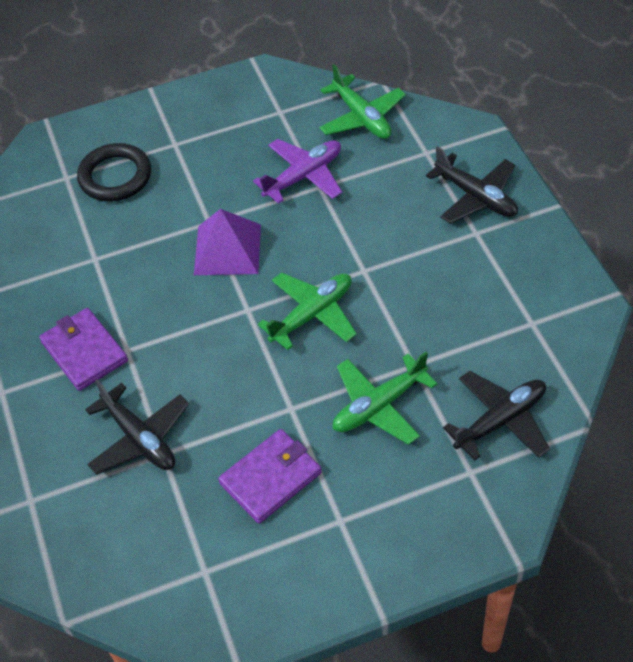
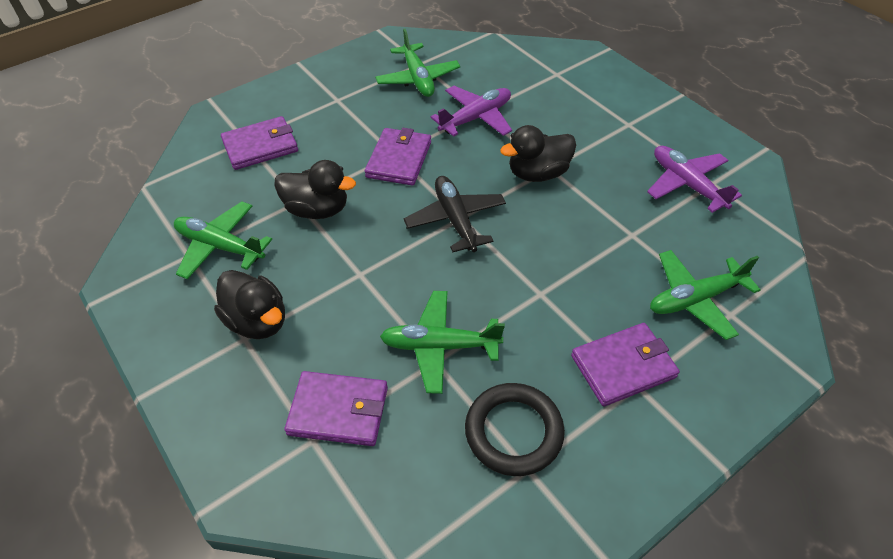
black duck: none = 0 -> [214,270,285,339] [274,160,356,219] [500,125,576,182] = 3
black plane: [85,380,189,475] [426,146,518,224] [443,371,550,461] = 3 -> [404,176,506,252] = 1
green plane: [258,272,357,350] [319,64,406,139] [333,352,438,445] = 3 -> [174,201,272,279] [375,29,460,97] [380,291,505,394] [650,250,761,340] = 4
purple plane: [253,139,342,204] = 1 -> [431,86,512,137] [647,146,742,213] = 2
purple pyramid: [194,209,261,275] = 1 -> none = 0
purple wallet: [39,308,128,391] [218,429,322,524] = 2 -> [221,116,298,170] [284,371,388,446] [365,128,431,186] [571,323,680,407] = 4

